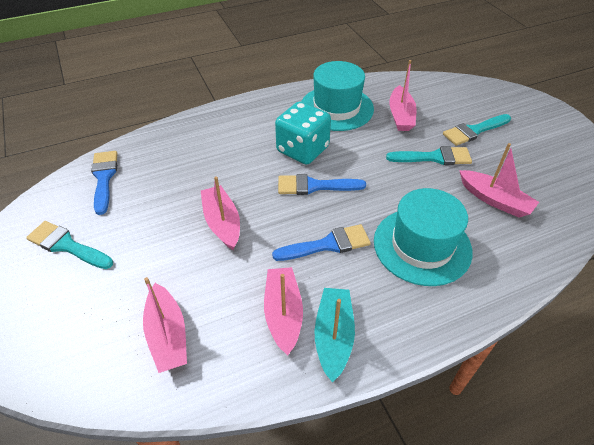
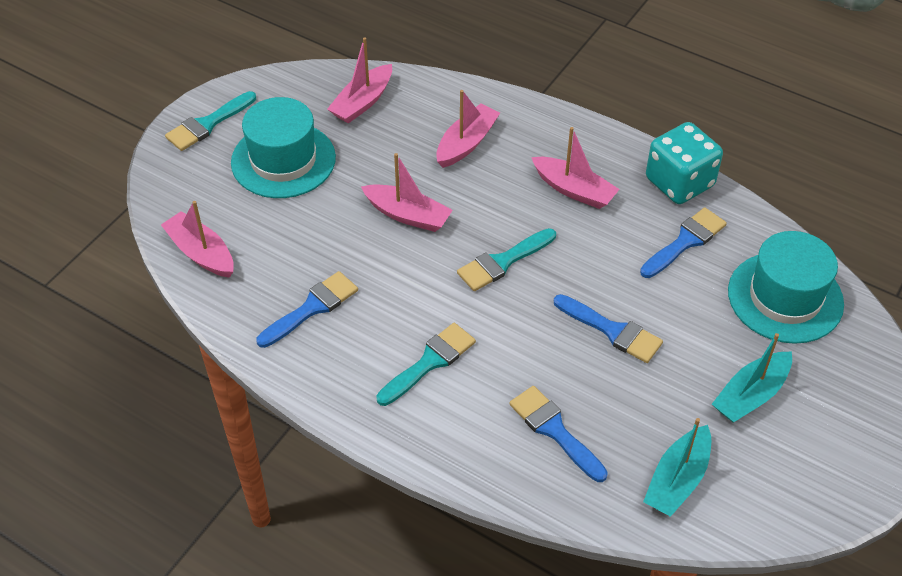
blue brush: [91,151,117,215] [272,224,371,261] [278,174,366,195] = 3 -> [256,271,358,348] [509,386,608,482] [554,294,663,363] [640,207,727,278] = 4
turquoise boat: [314,288,355,382] = 1 -> [643,418,711,517] [712,333,792,423] = 2

